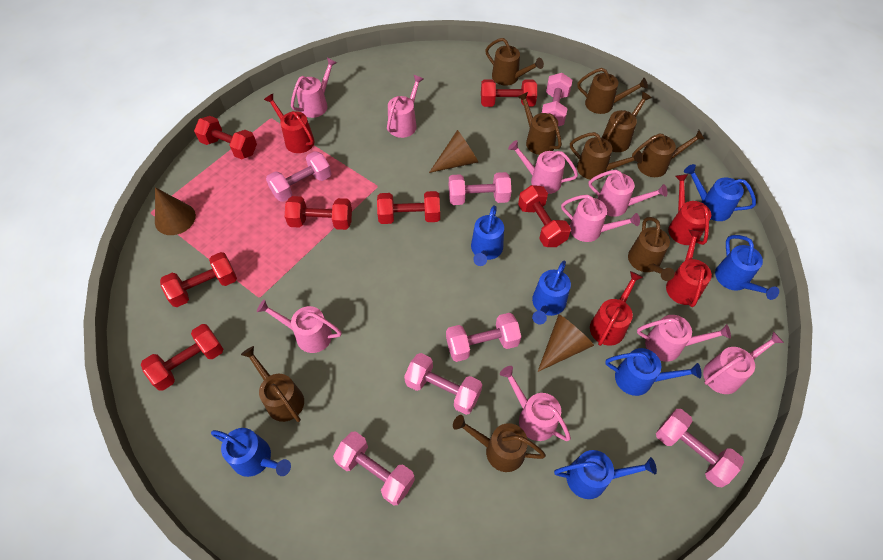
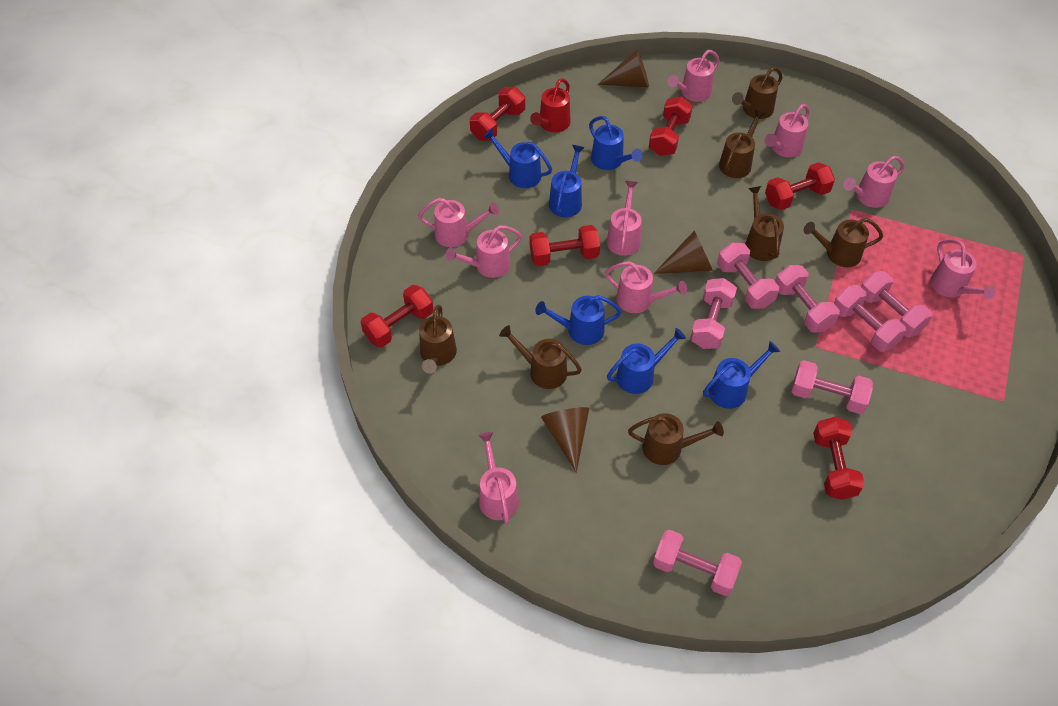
blue watering can: [211,428,291,477] [471,205,504,266] [532,261,571,324] [554,450,657,499] [605,348,701,396] [684,164,756,221] [715,235,779,300] = 7 -> [483,128,552,188] [535,295,622,345] [549,145,584,217] [589,116,643,170] [607,328,686,394] [703,341,780,409] = 6
brown watering can: [241,346,304,422] [453,415,546,472] [485,38,544,86] [518,92,562,155] [570,132,643,180] [577,68,648,114] [602,92,652,152] [628,217,675,281] [632,130,705,177] = 9 -> [419,305,457,374] [499,325,582,389] [628,413,724,465] [719,109,766,178] [732,67,783,119] [745,186,784,261] [804,218,883,267] = 7
red dumbbell: [141,324,224,391] [160,252,237,307] [194,116,257,159] [285,196,352,230] [377,191,440,224] [481,79,537,107] [518,185,571,247] = 7 -> [361,285,434,347] [470,87,525,141] [530,225,600,266] [649,96,693,156] [765,162,835,210] [813,417,865,500] = 6
red watering can: [264,94,315,153] [590,271,643,346] [666,230,712,307] [668,174,711,245] = 4 -> [530,78,571,133] = 1

